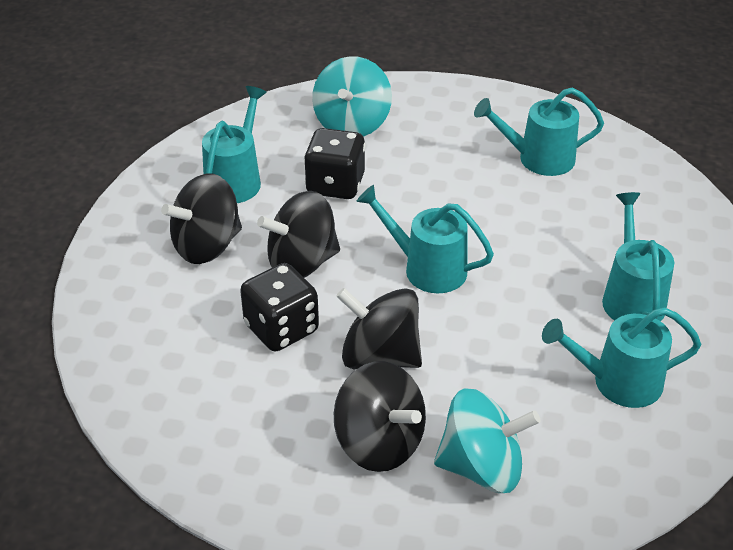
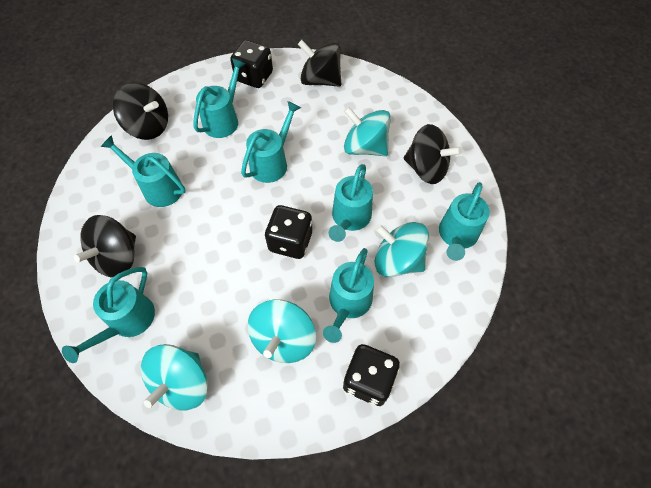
black dice: [240,263,319,352] [304,128,366,199] = 2 -> [230,40,273,88] [265,205,312,259] [343,344,400,406] = 3
turquoise spinning top: [312,56,392,137] [434,388,540,493] = 2 -> [141,344,208,411] [248,299,316,363] [344,107,391,156] [375,222,429,277] = 4
turquoise watering can: [202,86,266,203] [356,185,494,293] [474,87,604,176] [542,307,702,408] [602,192,674,321] = 5 -> [62,267,155,363] [101,135,186,207] [194,58,245,138] [241,101,301,183] [323,248,374,343] [329,164,373,242] [439,182,490,261] = 7

